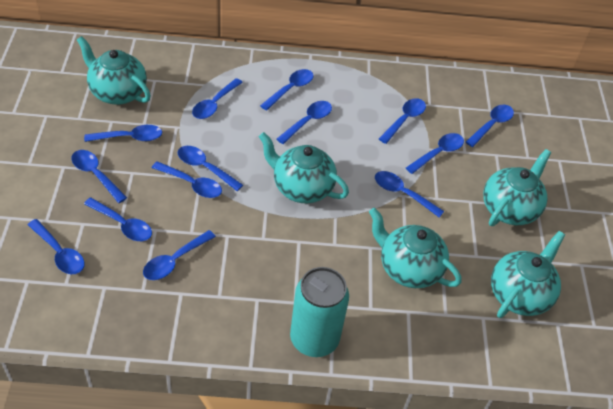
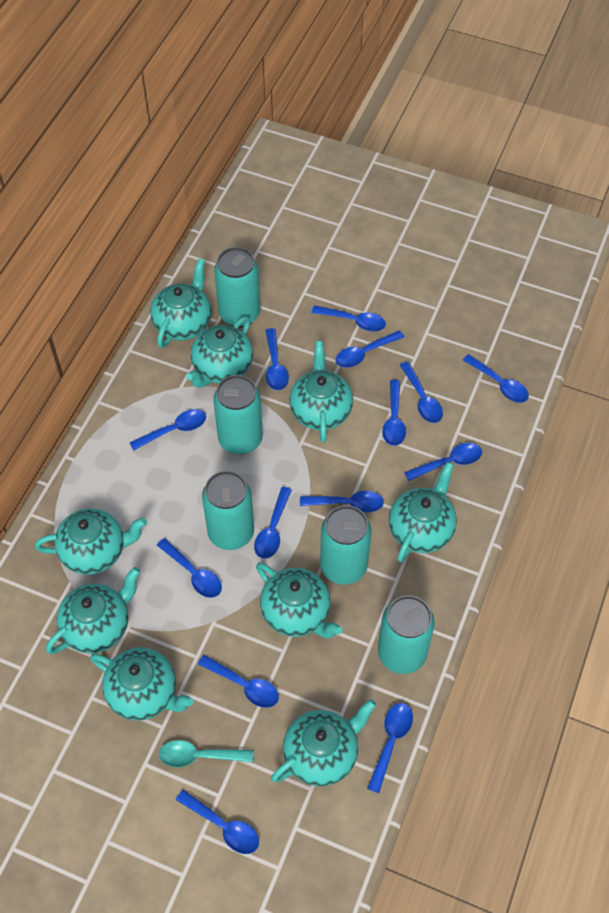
turquoise can: [290,267,349,357] = 1 -> [202,471,254,550] [213,375,263,455] [214,247,260,327] [320,505,371,585] [378,595,435,674] = 5
turquoise spoon: none = 0 -> [159,740,254,767] = 1
turquoise teapot: [77,36,151,105] [259,132,349,203] [369,208,461,288] [483,149,551,226] [491,231,565,318] = 5 -> [35,508,147,575] [46,567,140,654] [90,647,194,721] [150,259,211,348] [186,316,253,388] [256,562,342,639] [271,699,376,786] [289,341,353,443] [389,462,457,562] = 9

